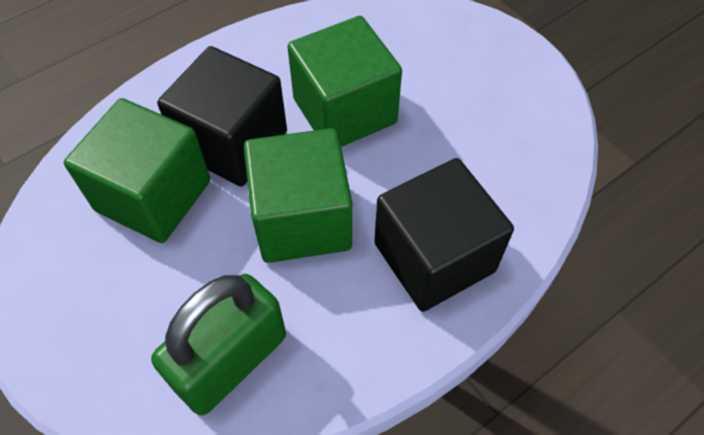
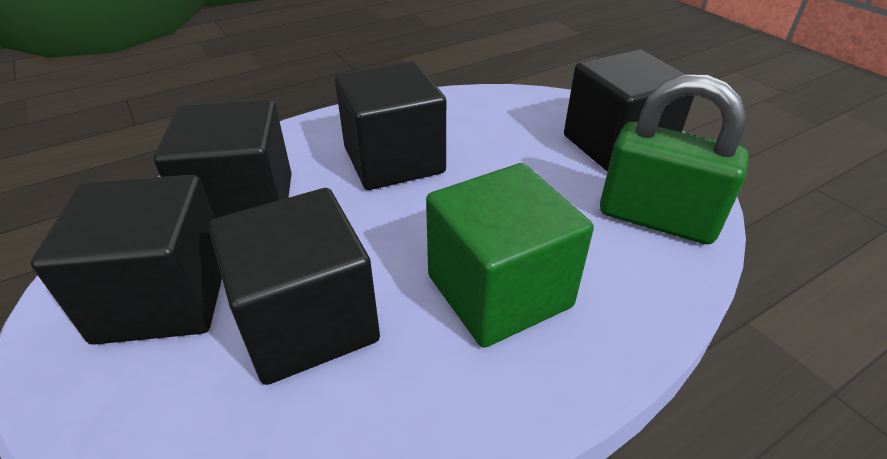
black cube: [157,46,287,186] [374,158,514,312] = 2 -> [31,175,222,345] [154,99,292,218] [209,188,380,385] [335,61,446,190] [564,49,694,172] = 5
green cube: [64,98,211,243] [244,128,352,263] [287,16,402,147] = 3 -> [426,163,594,348] = 1

